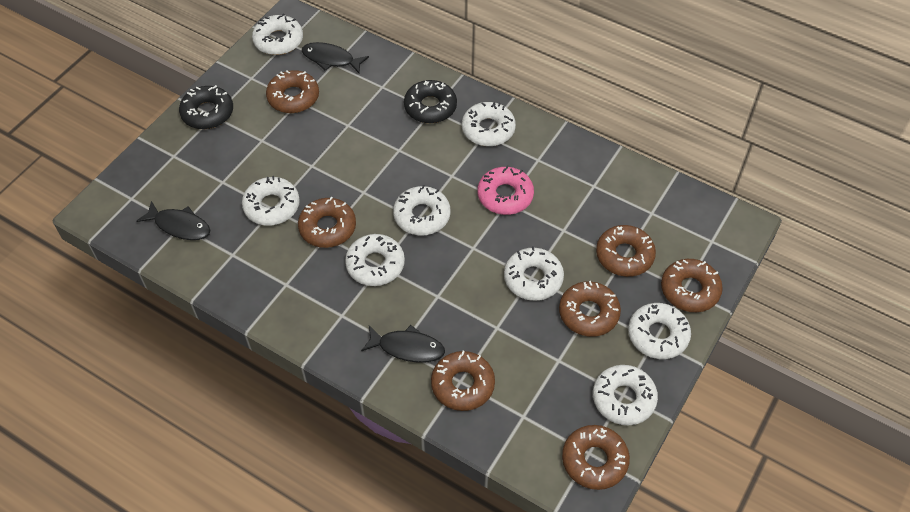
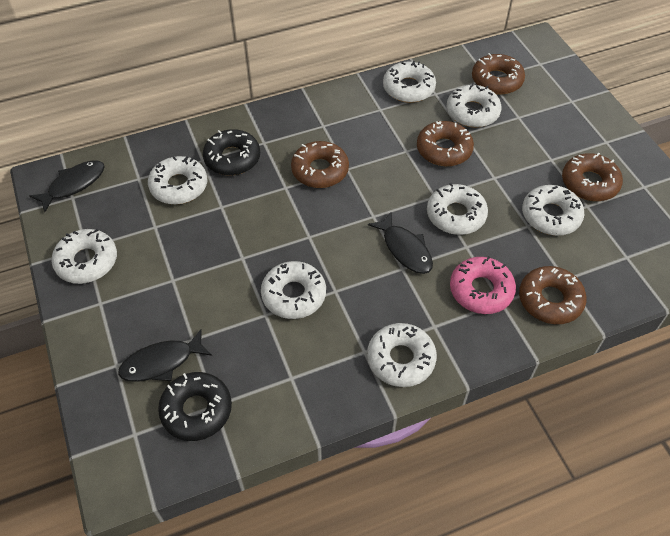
brown donut: [266,70,319,113] [298,197,356,248] [431,351,495,411] [559,281,621,337] [562,425,630,490] [596,225,656,277] [661,259,723,312] = 7 -> [291,141,349,188] [417,121,474,166] [472,53,525,94] [519,266,587,324] [562,153,623,201] = 5

